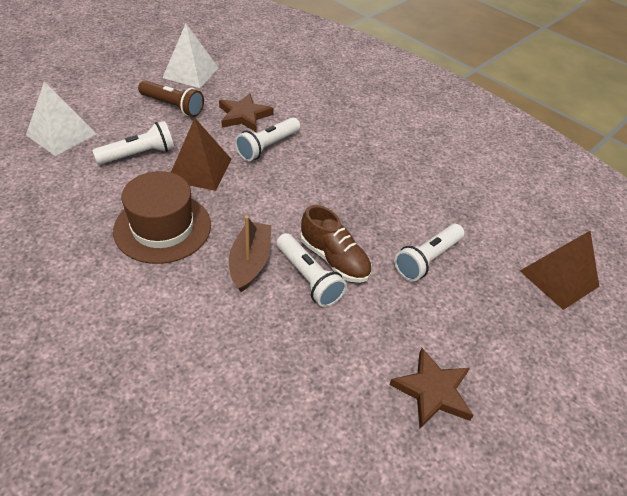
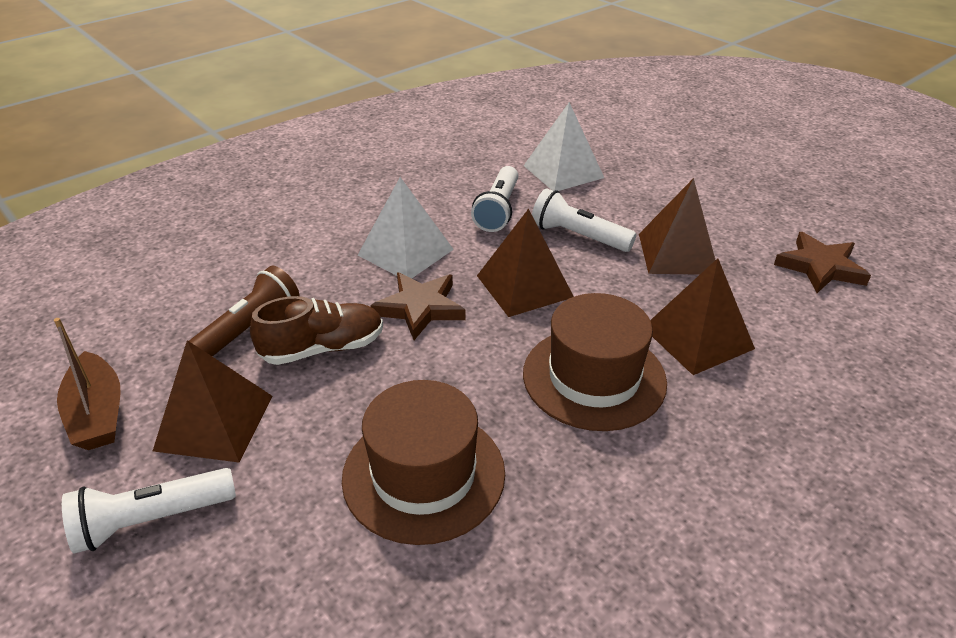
brown hat: [113,171,211,264] = 1 -> [342,380,505,545] [523,293,667,431] = 2
brown pyramid: [171,118,232,191] [520,231,599,310] = 2 -> [153,340,272,462] [477,209,574,317] [639,178,715,275] [650,258,755,375] = 4
white flashlight: [92,121,174,165] [235,117,300,161] [276,233,347,307] [394,224,464,281] = 4 -> [62,468,236,554] [471,166,518,232] [532,188,636,252] = 3

